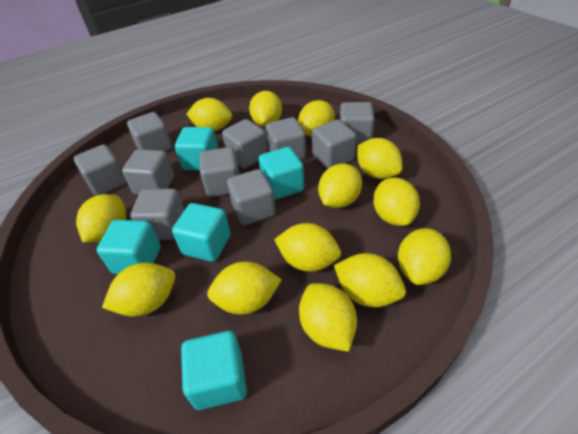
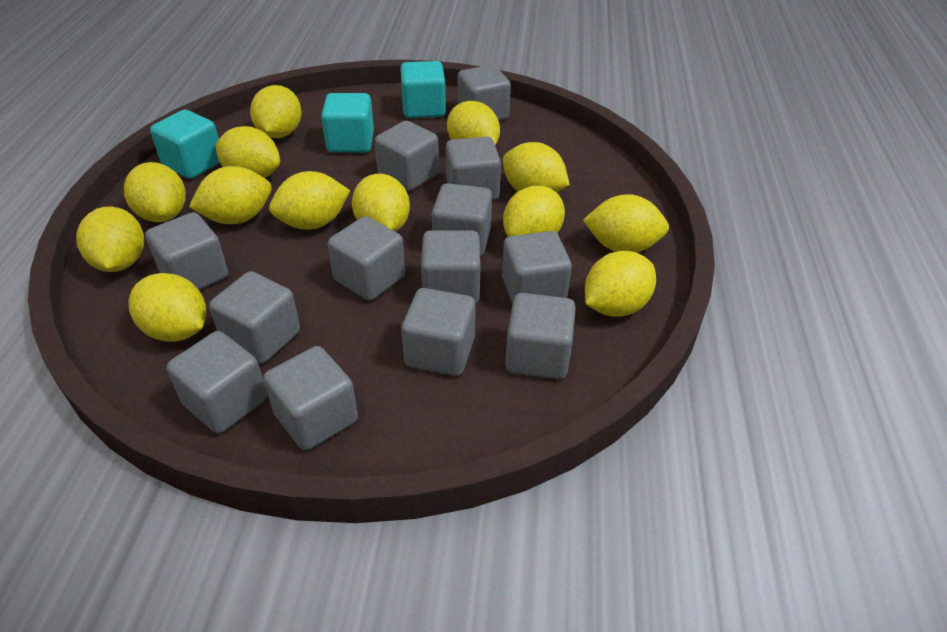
grey cube: [74,144,127,196] [122,149,174,195] [127,112,172,152] [130,189,185,240] [200,147,239,197] [222,119,268,168] [227,169,276,225] [265,117,306,160] [312,120,357,169] [340,102,375,144] = 10 -> [145,212,228,290] [166,331,267,434] [209,271,300,364] [263,346,358,450] [328,216,405,301] [375,121,439,191] [401,288,476,376] [421,230,480,304] [432,183,492,256] [446,137,501,200] [457,65,511,121] [502,231,572,304] [506,293,576,379] = 13
turquoise cube: [97,220,161,274] [172,203,230,262] [175,127,218,170] [181,331,247,410] [259,147,304,200] = 5 -> [150,110,220,179] [321,93,374,153] [400,61,446,118] = 3

